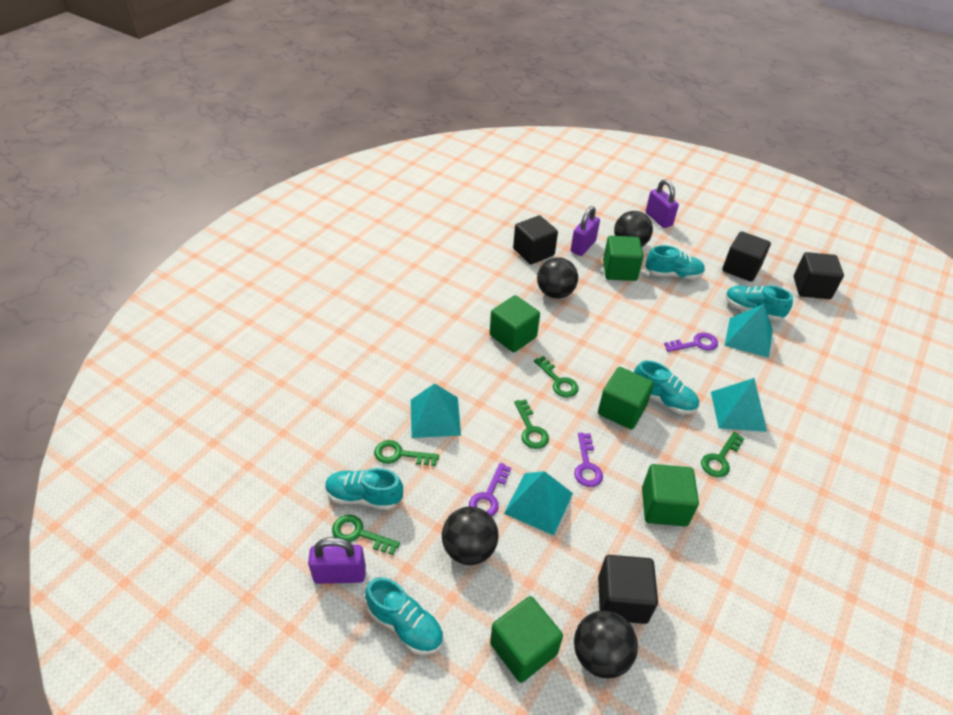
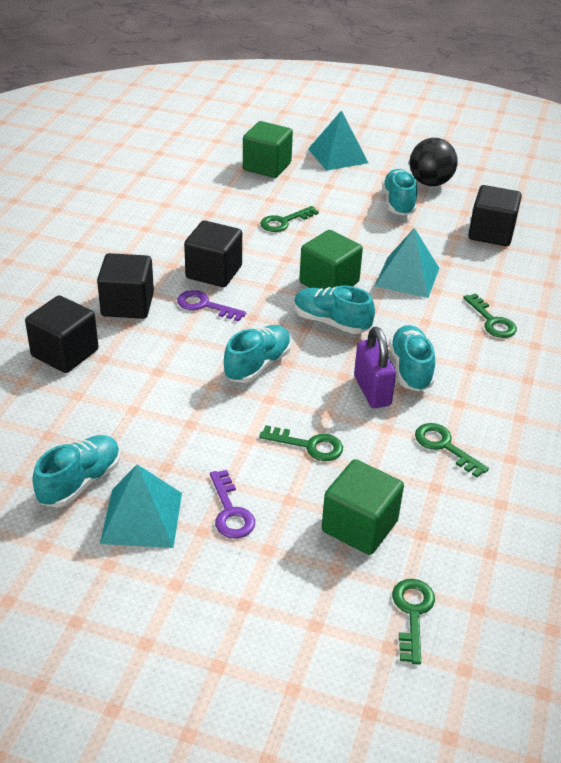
black ball: [442,507,499,565] [537,257,578,299] [574,611,638,679] [614,211,653,247] = 4 -> [410,138,458,186] = 1
green cube: [490,295,540,352] [490,596,563,683] [598,367,654,429] [603,236,643,281] [642,464,699,526] = 5 -> [243,121,293,178] [299,230,363,289] [322,459,404,555] = 3
purple key: [469,463,511,517] [574,433,603,487] [664,333,718,352] = 3 -> [177,290,246,321] [210,470,255,539] = 2
purple padlock: [308,537,366,584] [571,206,600,256] [646,179,679,228] = 3 -> [354,327,396,408] = 1
turquoise pyramid: [411,383,461,438] [504,471,573,535] [711,378,767,432] [724,304,773,358] = 4 -> [100,464,182,548] [308,110,368,171] [375,228,439,298] = 3

